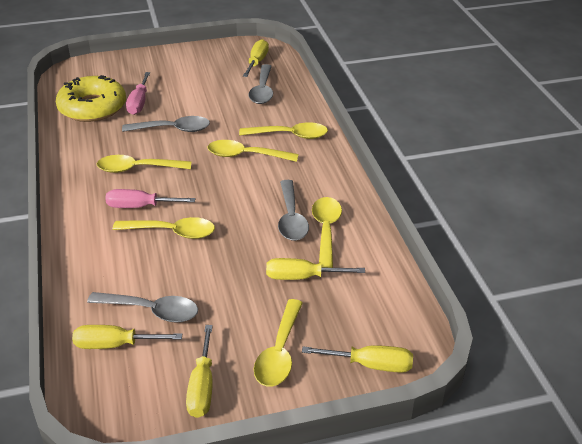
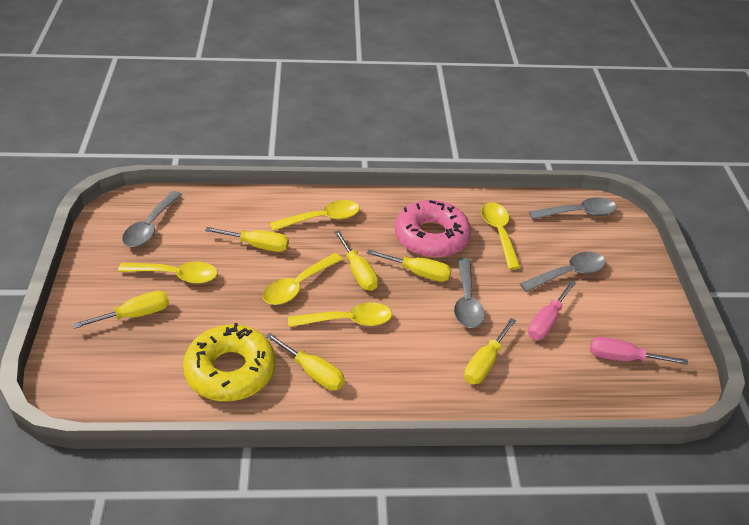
pink donut: none = 0 -> [395,200,471,258] = 1
yellow screwdriver: [72,325,182,349] [186,325,213,418] [243,39,269,77] [266,258,365,280] [302,345,413,373] = 5 -> [72,291,169,329] [205,227,289,252] [266,333,345,391] [334,230,378,291] [367,249,452,282] [464,318,516,384] = 6
yellow spoon: [97,155,191,173] [113,217,215,239] [208,140,299,162] [239,122,328,139] [254,299,303,387] [312,197,342,268] = 6 -> [118,261,218,284] [263,253,343,305] [270,200,360,231] [288,302,392,327] [481,202,521,270] = 5

